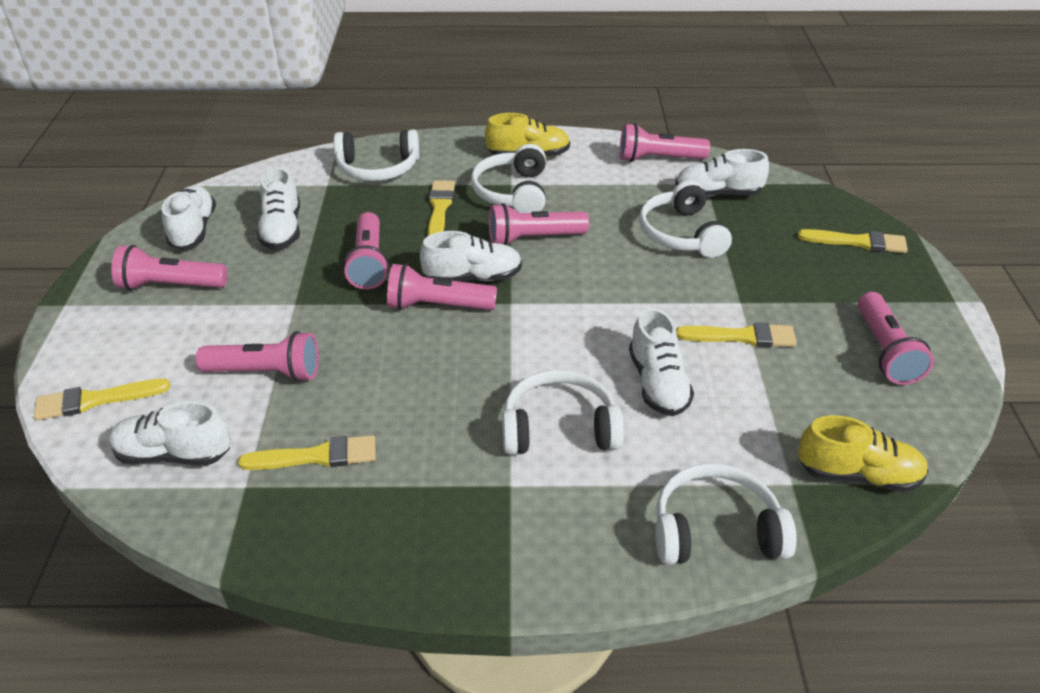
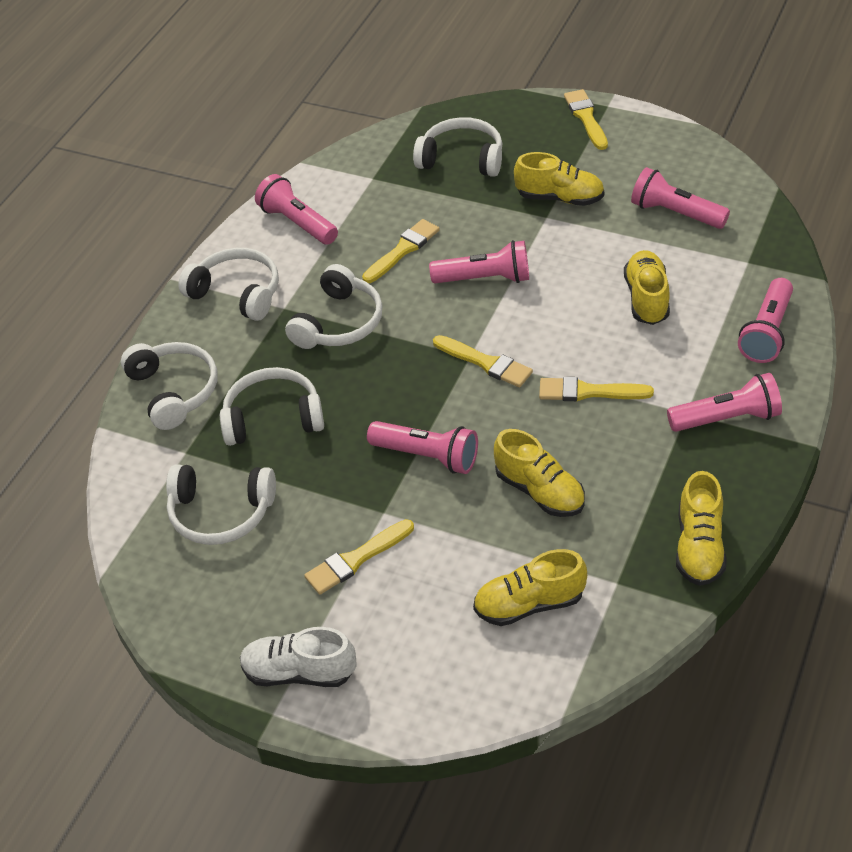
pink flashlight: [111,245,228,290] [196,331,319,382] [343,212,389,289] [387,263,497,310] [489,203,589,245] [620,123,710,162] [858,292,934,385] = 7 -> [255,174,338,245] [367,421,478,474] [429,240,529,283] [631,167,730,229] [667,373,782,432] [738,278,793,363] = 6
white headphones: [334,129,419,181] [471,144,546,213] [502,370,624,455] [639,180,732,258] [655,463,797,565] = 5 -> [121,342,217,430] [166,464,276,545] [178,248,279,321] [220,367,324,446] [285,264,383,349] [413,117,502,177] = 6
white shoe: [109,401,231,465] [162,186,216,249] [257,167,300,249] [420,231,522,282] [629,308,694,416] [675,149,769,197] = 6 -> [240,627,357,687] = 1
yellow shoe: [485,113,570,157] [798,415,928,492] = 2 -> [473,549,587,626] [494,429,585,517] [514,152,604,206] [624,250,670,325] [676,471,726,586] = 5

